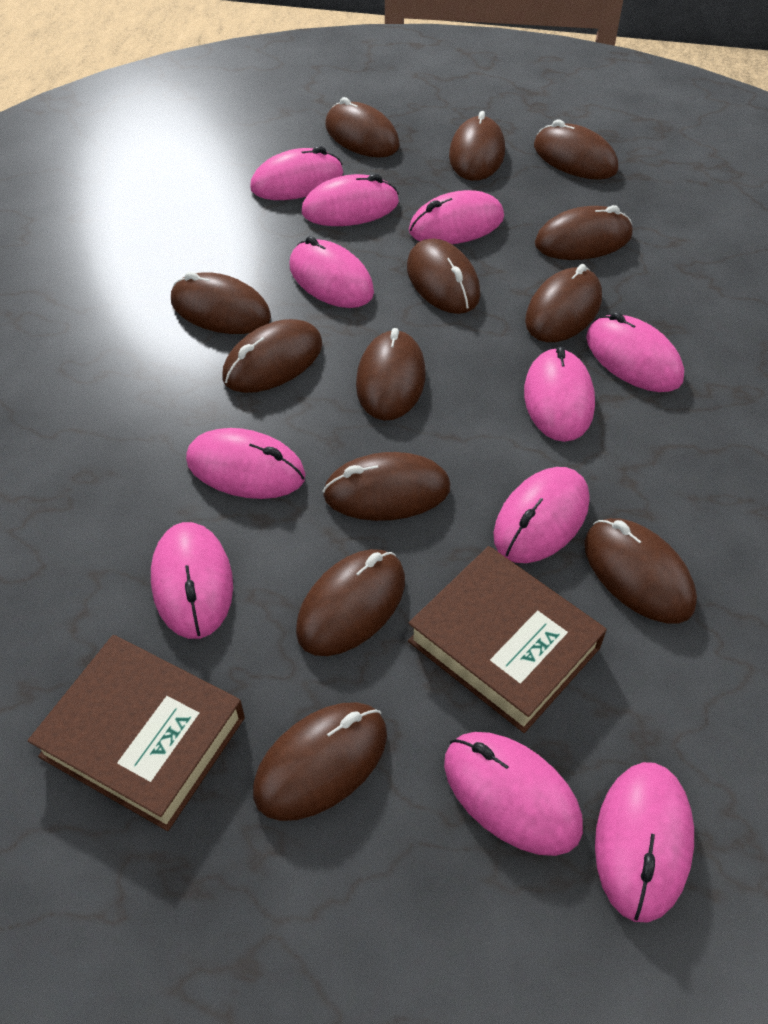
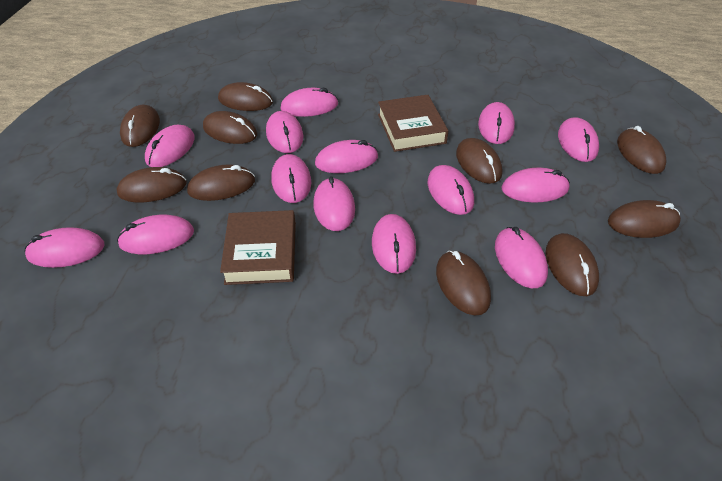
brown mouse: [171,272,271,334] [222,319,322,393] [253,702,387,821] [296,549,405,656] [323,452,450,521] [325,97,400,157] [356,328,426,421] [407,238,480,314] [449,111,505,181] [525,264,602,342] [534,119,618,180] [535,205,633,260] [584,518,697,623] = 13 -> [117,167,187,202] [120,105,160,147] [187,164,255,201] [203,111,257,144] [218,82,273,111] [436,251,491,316] [456,138,503,184] [546,233,599,296] [608,200,681,238] [617,126,667,174] = 10
pink mouse: [151,522,233,639] [186,428,306,499] [250,146,343,200] [289,236,374,308] [302,174,399,226] [409,190,504,244] [444,732,583,856] [493,467,589,563] [524,346,595,442] [586,312,684,392] [595,762,694,923] = 11 -> [25,227,105,268] [117,215,194,254] [145,125,195,167] [266,111,303,153] [271,154,311,203] [280,88,338,117] [313,176,355,231] [315,140,378,173] [372,214,416,274] [428,165,474,215] [478,102,515,144] [495,227,548,288] [502,168,570,202] [558,117,599,162] = 14

